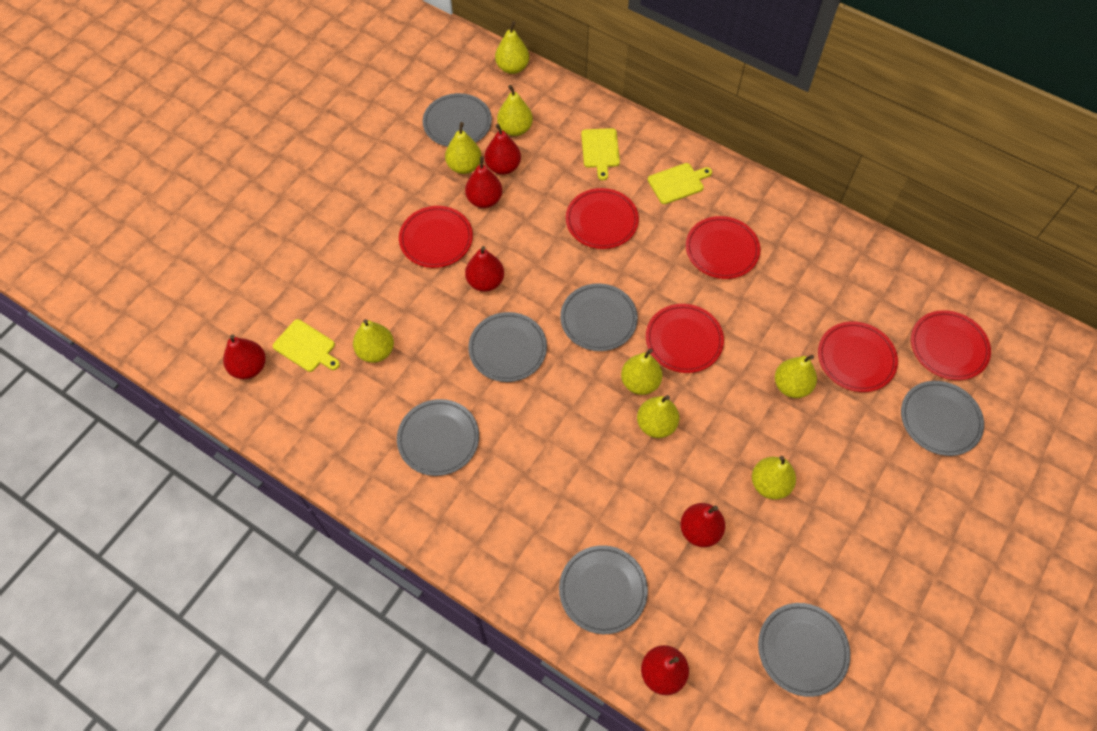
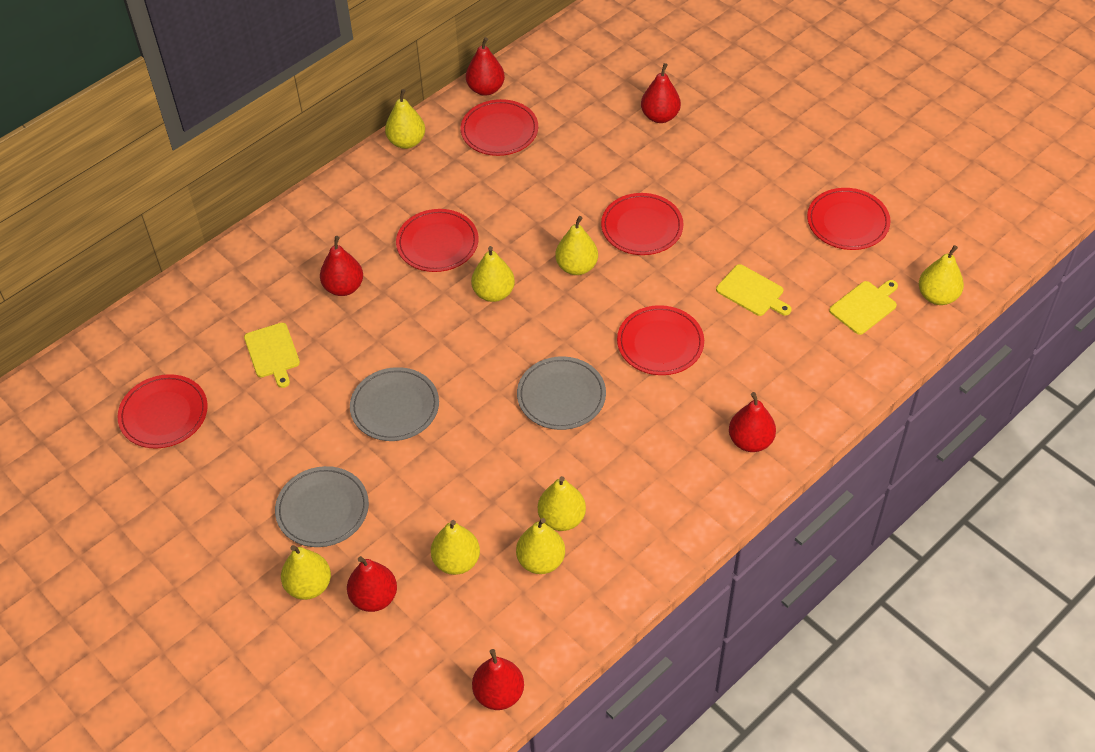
grey plate: [397,399,479,476] [423,93,492,147] [468,312,547,382] [559,545,648,634] [560,283,638,351] [758,603,850,697] [901,381,984,456] = 7 -> [275,466,369,547] [350,367,439,441] [517,356,606,430] = 3

